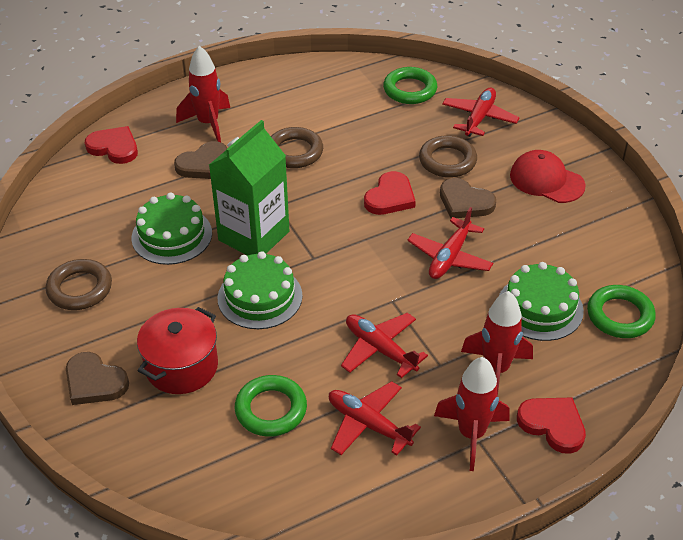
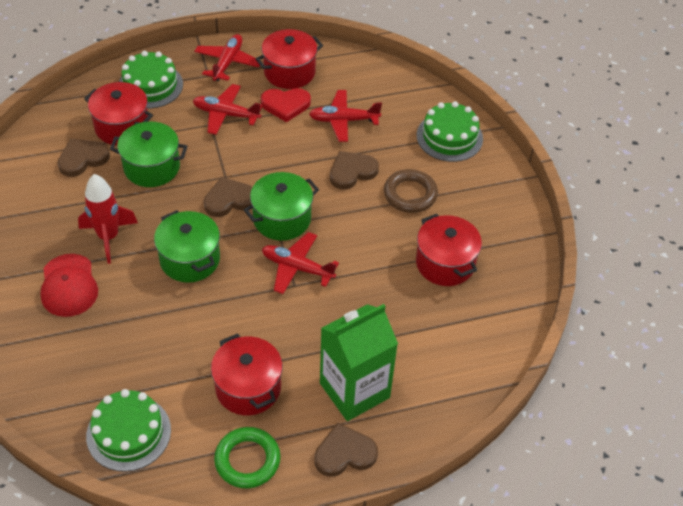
brown heart: [66,352,129,405] [174,141,227,179] [440,178,496,218] = 3 -> [58,139,110,177] [204,177,252,217] [314,423,378,477] [330,151,379,190] = 4
brown ring: [46,259,112,310] [271,127,323,168] [419,135,477,178] = 3 -> [384,169,438,213] = 1
green pot: none = 0 -> [110,121,187,187] [154,210,220,283] [244,172,319,241] = 3
green ring: [235,375,307,437] [383,67,437,104] [587,285,656,338] = 3 -> [214,427,281,488] = 1
red heart: [85,126,138,164] [364,171,416,215] [517,398,586,454] = 3 -> [261,88,311,122] = 1
red pot: [137,307,218,394] = 1 -> [84,82,153,145] [211,333,283,415] [256,29,323,89] [416,214,482,286] = 4
red rocket: [176,46,230,142] [434,357,510,471] [461,291,533,396] = 3 -> [78,174,138,264] = 1

